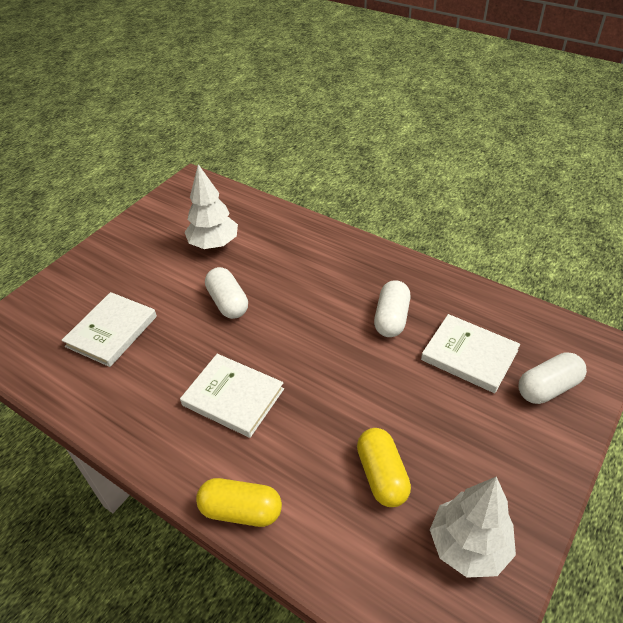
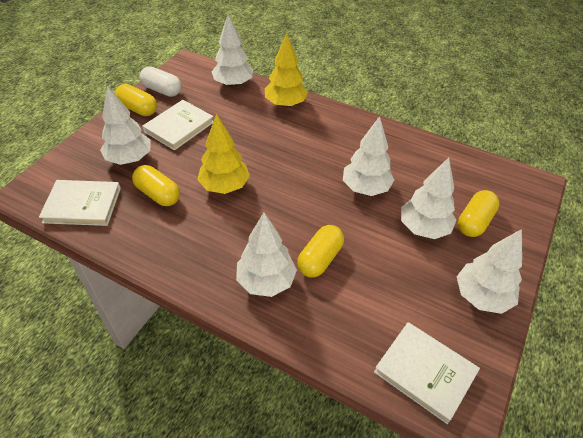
white capsule: [205,267,248,319] [374,280,410,337] [519,353,587,404] = 3 -> [140,66,182,97] = 1
white tree: [185,164,238,249] [430,476,516,578] = 2 -> [100,86,151,165] [212,14,254,87] [236,213,297,297] [343,116,394,196] [401,157,457,239] [457,229,523,314] = 6
yellow capsule: [196,478,282,527] [357,428,411,507] = 2 -> [115,84,157,116] [132,165,180,206] [297,225,344,277] [458,190,499,237] = 4
yellow tree: none = 0 -> [197,114,250,194] [265,33,308,108] = 2

